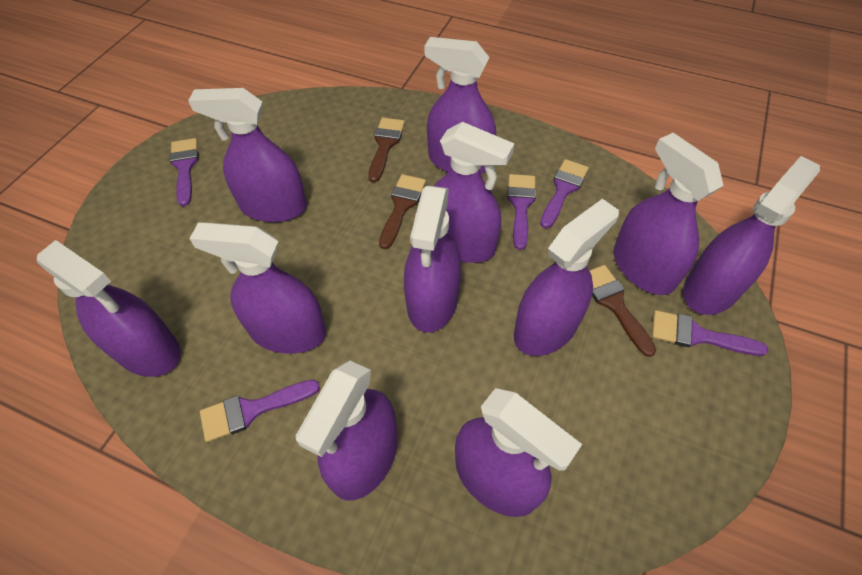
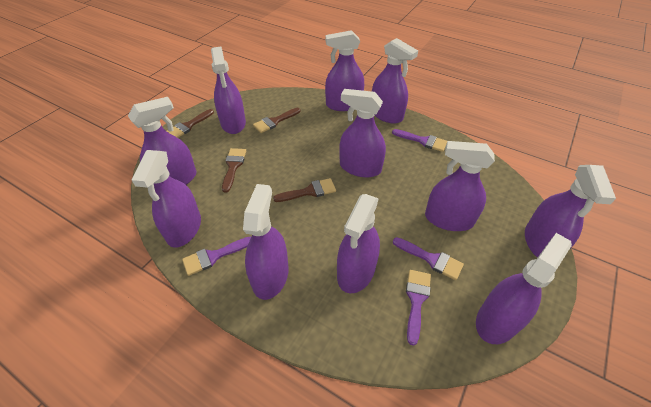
brown brush: [369,118,405,183] [379,174,426,249] [589,265,656,357] = 3 -> [167,109,214,138] [222,148,246,193] [253,108,301,133] [273,178,336,202] = 4
purple brush: [170,138,198,206] [200,380,320,442] [507,174,536,250] [540,159,589,228] [652,310,768,356] = 5 -> [182,236,251,276] [392,129,447,152] [393,237,464,280] [406,270,431,346] = 4

